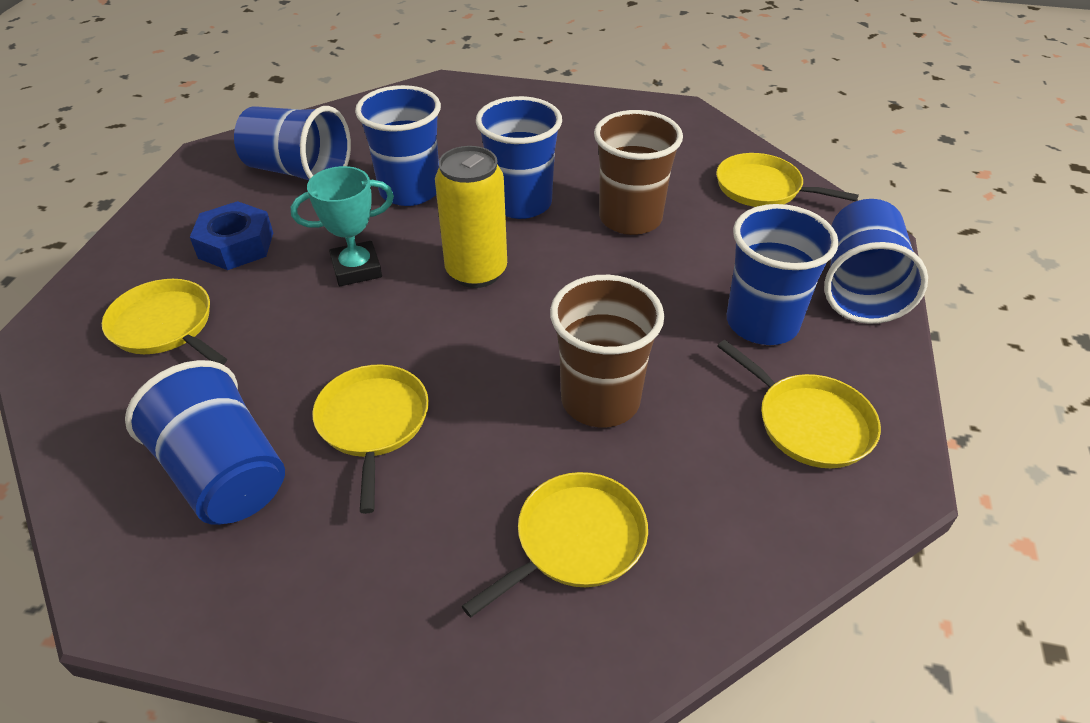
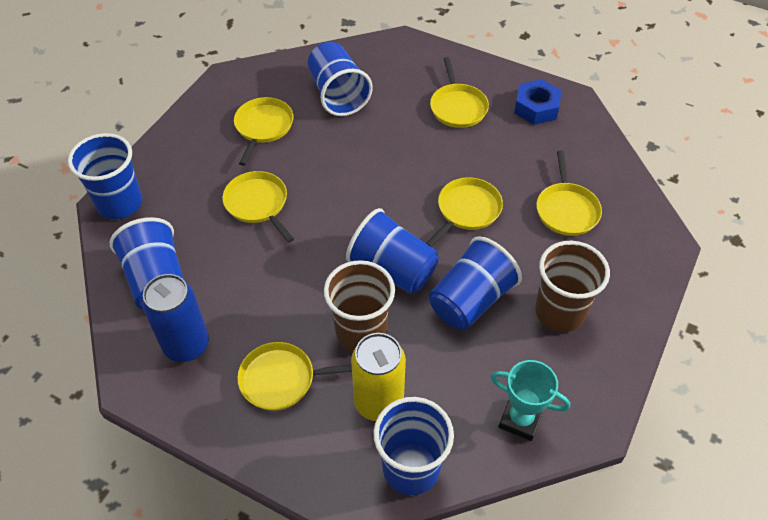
blue can: none = 0 -> [142,274,209,362] = 1
yellow pan: [102,279,227,365] [312,364,429,514] [462,472,648,617] [716,153,859,207] [717,340,881,468] = 5 -> [222,171,294,243] [234,97,293,166] [237,342,352,410] [426,177,503,247] [430,57,489,128] [536,150,602,236] = 6

